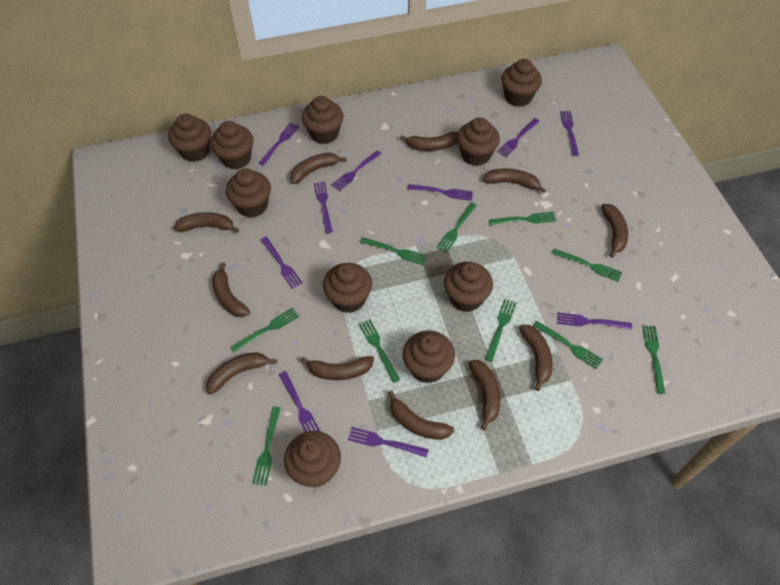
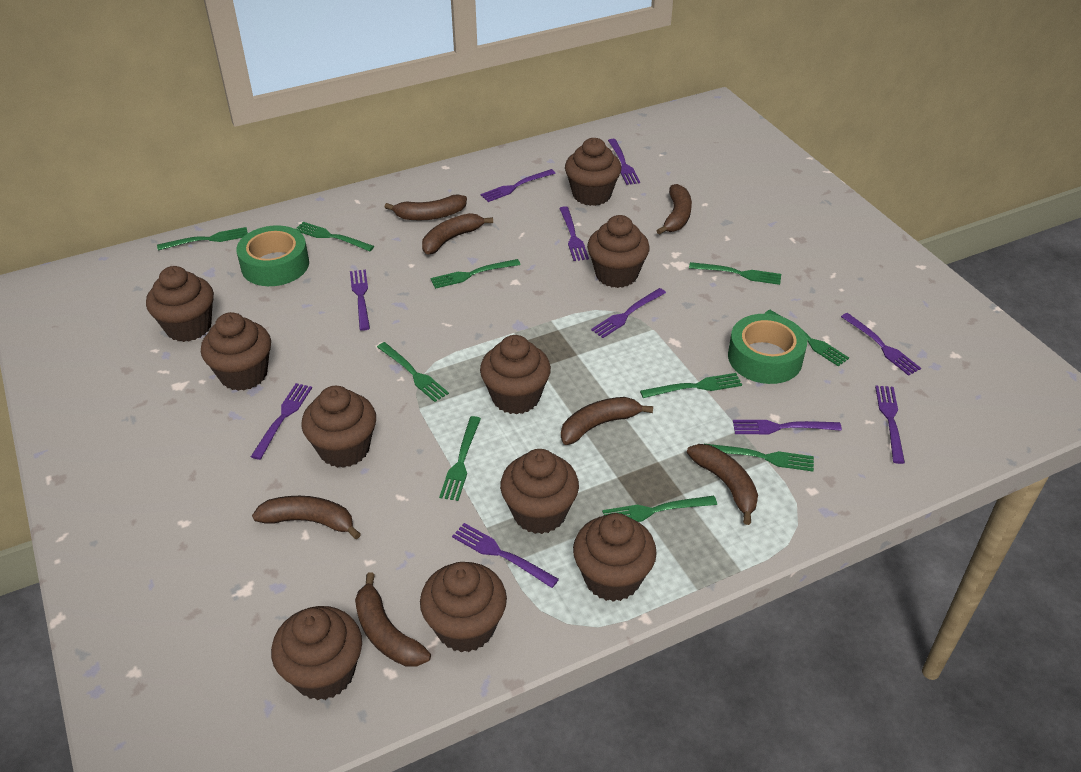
brown banana: [174,212,239,233] [206,352,277,395] [212,263,250,317] [290,153,347,184] [300,356,374,380] [388,390,454,440] [400,132,458,151] [469,360,500,430] [483,169,546,193] [519,325,553,391] [601,204,628,258] = 11 -> [252,496,361,539] [355,573,431,666] [385,194,467,220] [422,213,493,255] [561,397,653,445] [657,184,692,235] [687,444,758,525] = 7
green tape: none = 0 -> [236,225,309,286] [728,314,807,384] = 2

